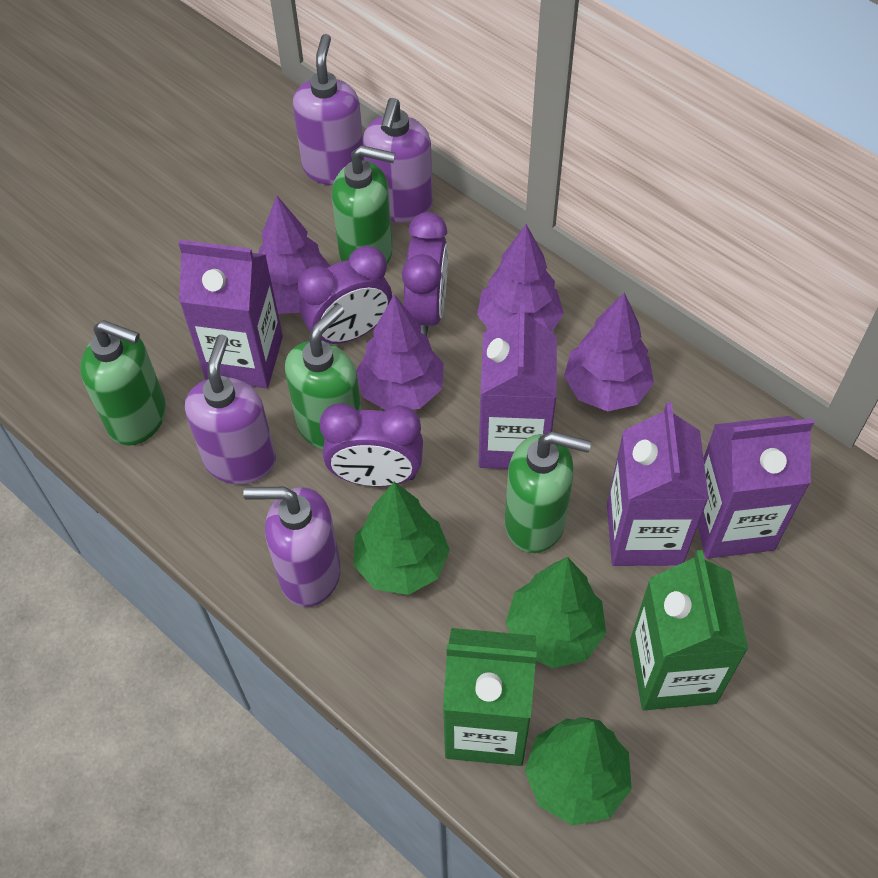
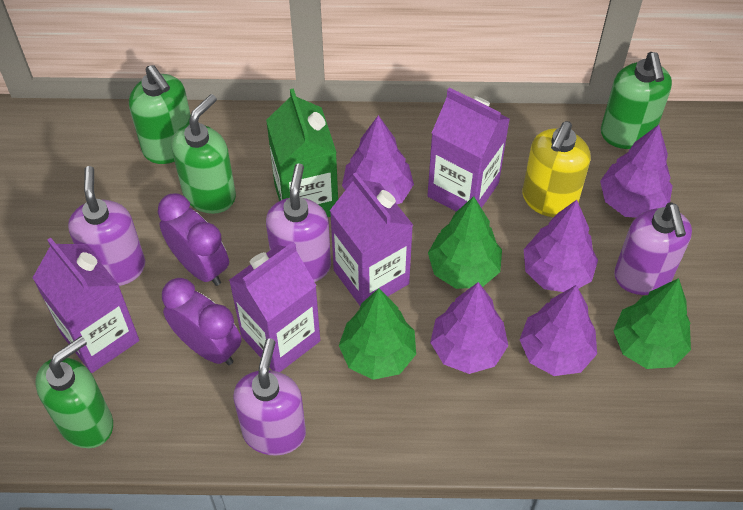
green carton: [443,628,537,766] [630,550,748,710] = 2 -> [266,88,338,217] = 1
purple clock: [298,246,392,344] [320,403,423,486] [402,212,448,336] = 3 -> [158,193,229,286] [162,278,242,365] = 2
purple tree: [258,196,330,314] [356,294,444,410] [477,224,564,332] [564,292,654,411] = 4 -> [342,115,414,204] [430,282,508,374] [520,285,597,376] [524,200,598,292] [600,125,673,218] = 5
yellow soap dispenser: none = 0 -> [522,121,591,217] = 1

